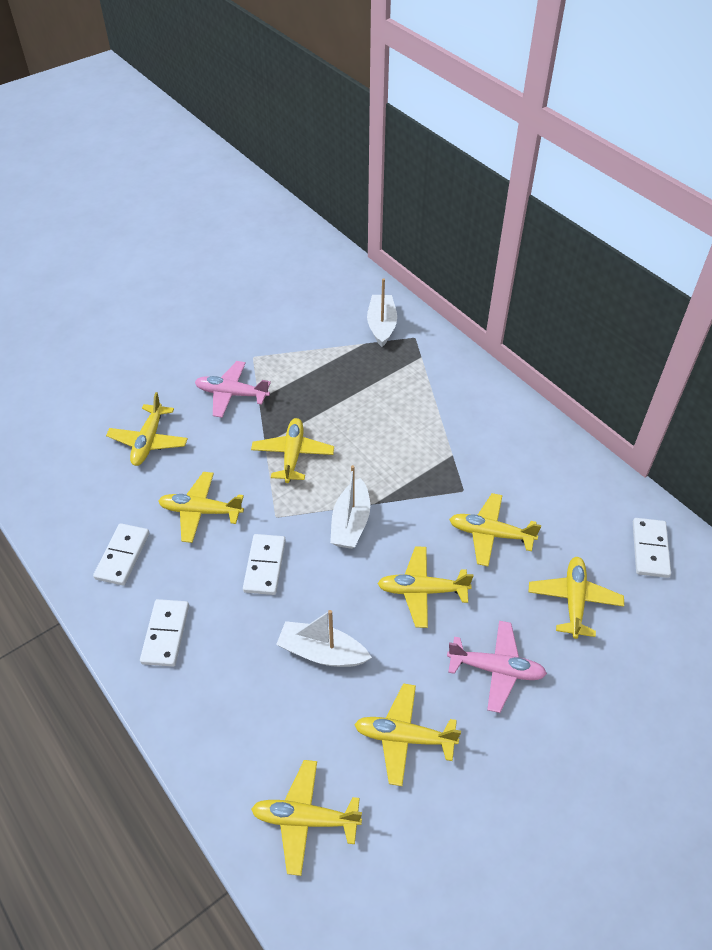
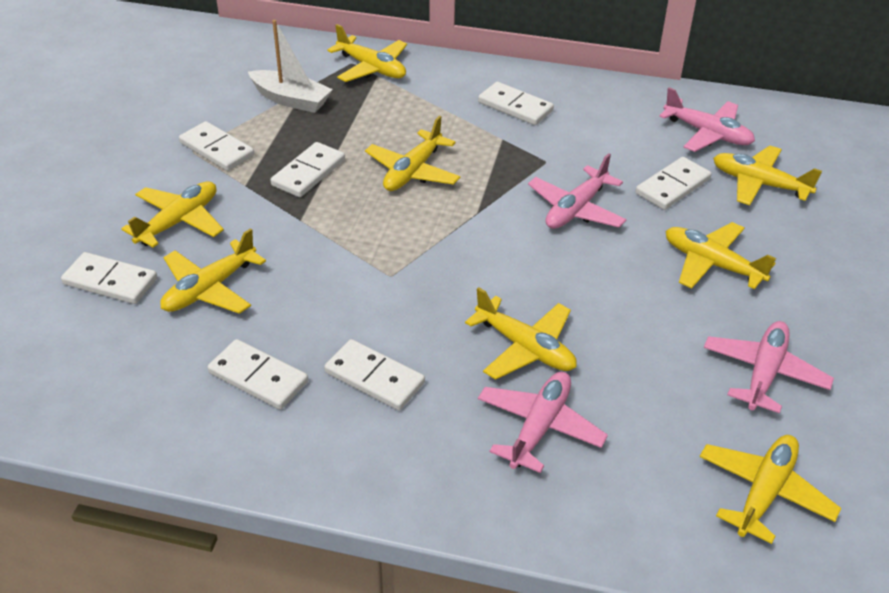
pink plane: [195,361,271,418] [447,621,547,713] = 2 -> [478,372,608,473] [528,153,627,229] [659,87,755,152] [704,321,834,413] = 4
white boat: [276,610,372,667] [330,465,370,549] [367,278,397,347] = 3 -> [248,20,333,113] = 1
white domino: [93,523,149,585] [140,599,189,667] [243,534,286,595] [633,518,671,578] = 4 -> [61,252,157,304] [179,121,254,171] [208,339,308,410] [271,142,345,197] [324,339,425,410] [478,82,554,125] [635,157,712,210] = 7

